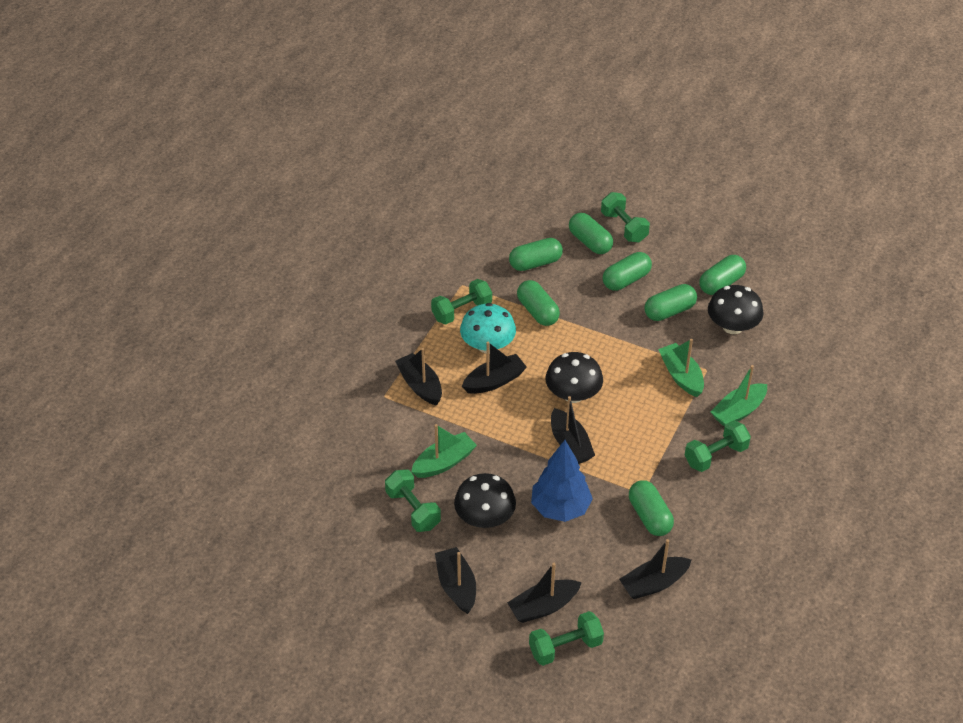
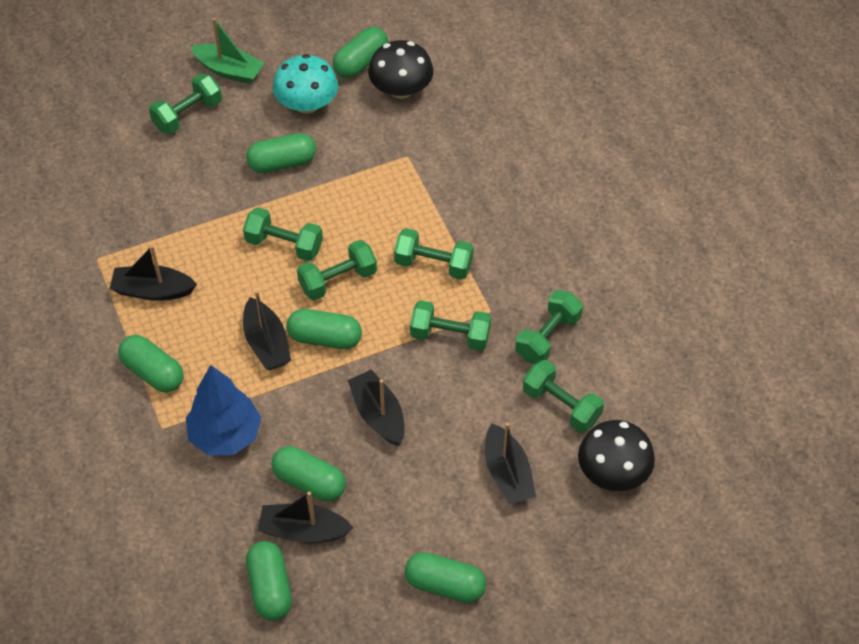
black boat: [395,348,442,406] [435,547,476,614] [462,342,527,394] [507,563,582,623] [551,396,595,464] [619,539,691,599] = 6 -> [110,245,197,301] [243,290,291,370] [258,492,353,543] [348,369,405,446] [485,422,536,504] = 5
black mushroom: [454,473,516,528] [546,352,603,403] [708,285,764,334] = 3 -> [368,40,433,99] [578,420,655,491] = 2
green boat: [411,424,477,478] [658,339,704,397] [710,365,767,427] = 3 -> [191,18,264,84] = 1
green dumbbell: [385,469,441,532] [431,279,492,324] [529,611,604,666] [601,192,650,242] [685,420,751,472] = 5 -> [149,73,222,134] [243,207,323,261] [297,240,377,301] [394,228,474,279] [410,300,491,351] [515,290,583,364] [523,360,604,432] = 7

